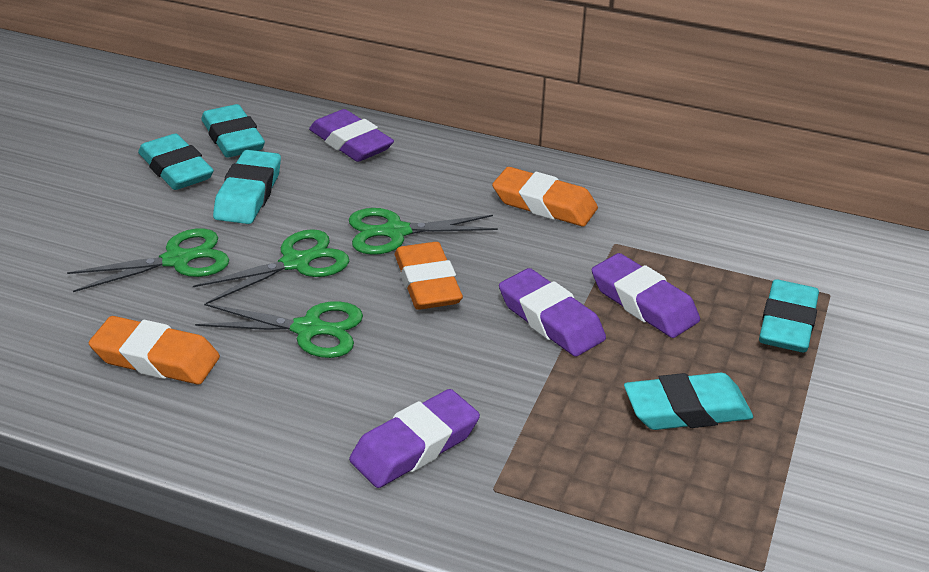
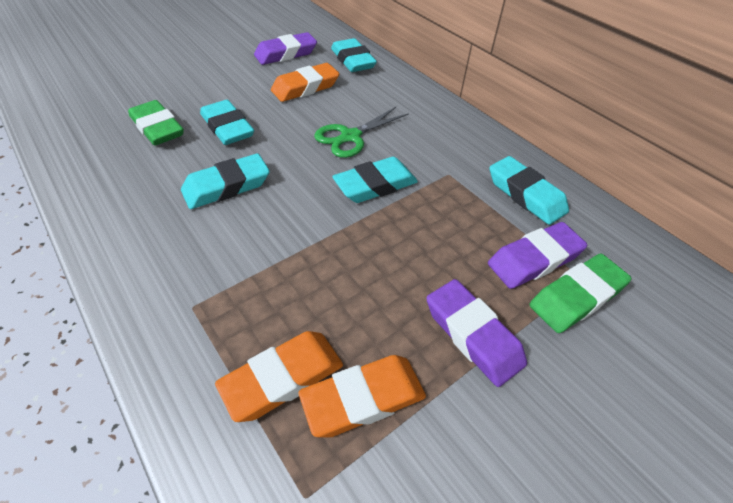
green eraser: none = 0 -> [128,100,184,145] [530,254,632,333] = 2
green scissors: [67,228,229,292] [193,229,349,304] [195,301,363,358] [349,208,498,255] = 4 -> [314,107,409,158] = 1
purple eraser: [309,109,394,162] [349,389,480,488] [499,268,606,357] [592,253,700,338] = 4 -> [254,32,317,65] [426,279,527,387] [488,222,587,289] = 3

